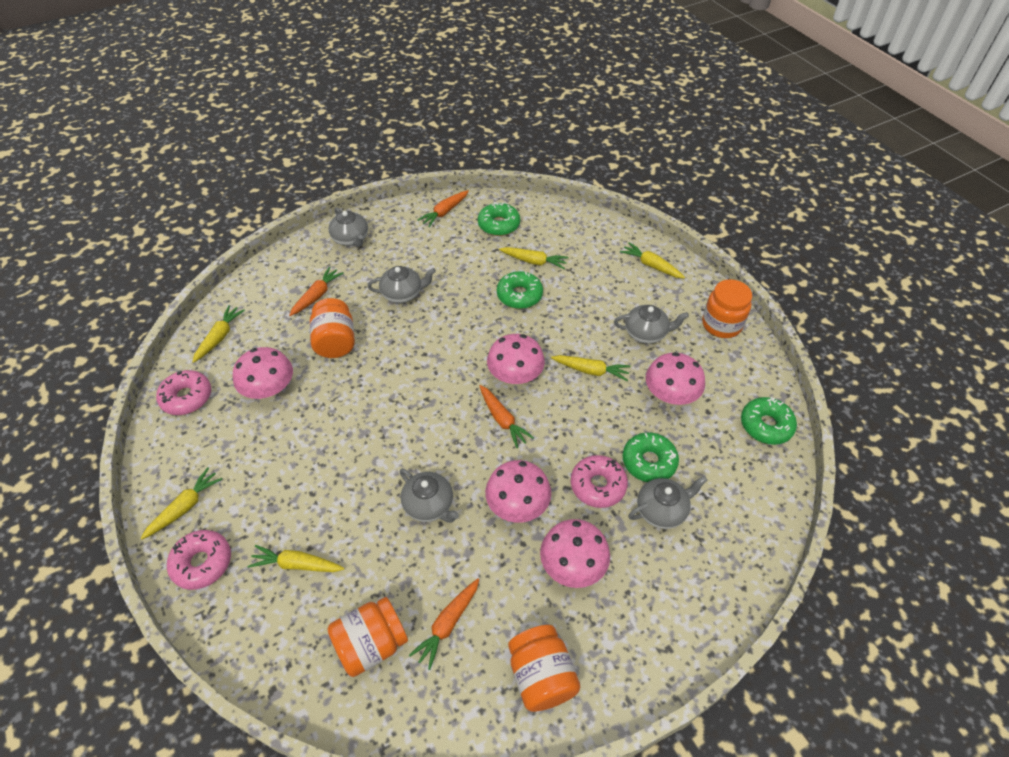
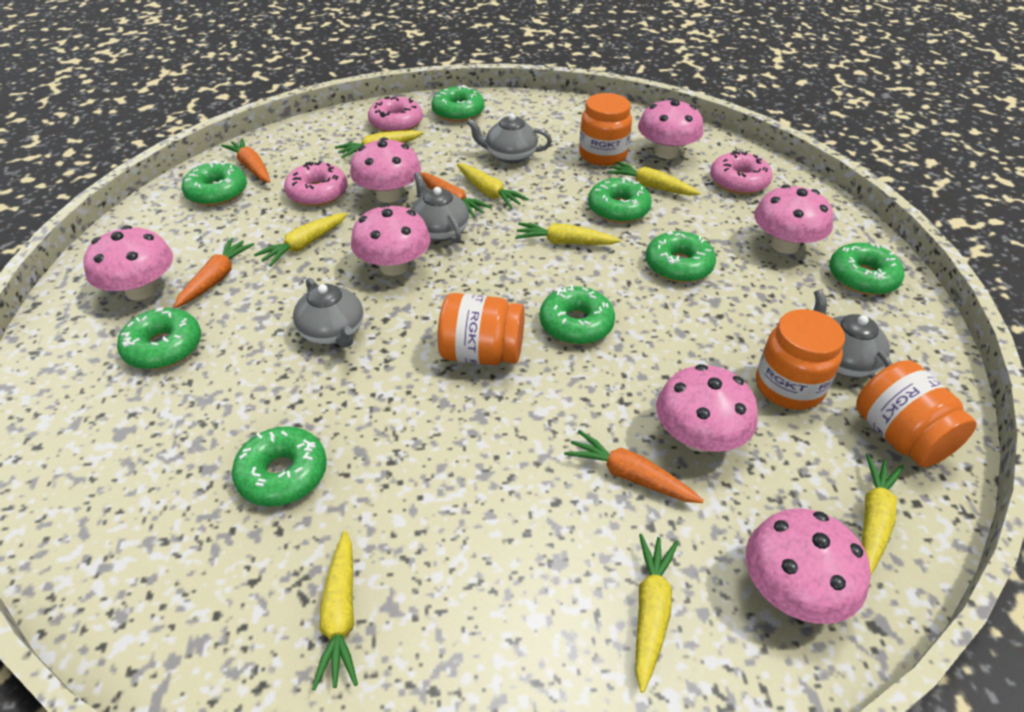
green donut: [478,202,520,236] [497,271,543,309] [622,432,679,482] [741,397,797,445] = 4 -> [117,307,201,369] [181,160,247,206] [232,426,327,507] [431,85,485,122] [540,285,615,345] [588,177,652,223] [646,231,716,283] [829,243,904,295] = 8
grey teapot: [328,207,368,247] [367,266,436,303] [399,469,459,523] [614,305,689,344] [628,476,707,529] = 5 -> [293,278,364,348] [411,172,469,243] [466,113,552,163] [814,289,892,379] = 4
pink mushroom: [233,347,293,399] [485,460,551,523] [487,334,545,384] [540,519,610,588] [646,352,705,405] = 5 -> [84,225,173,300] [350,137,421,203] [351,204,431,276] [638,98,704,159] [656,364,758,452] [746,509,871,624] [754,185,834,254] = 7
yellow carrot: [140,467,222,540] [192,305,245,363] [248,545,344,572] [499,247,568,269] [551,355,631,381] [620,242,685,279] = 6 -> [254,213,347,267] [312,531,358,691] [335,130,423,158] [457,163,529,209] [515,222,621,245] [607,161,700,196] [635,534,679,693] [862,454,904,575] = 8

